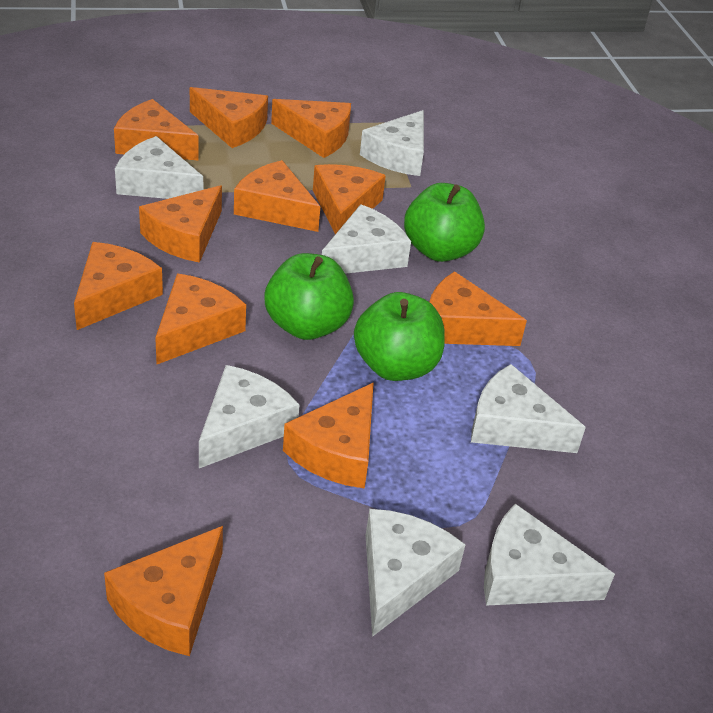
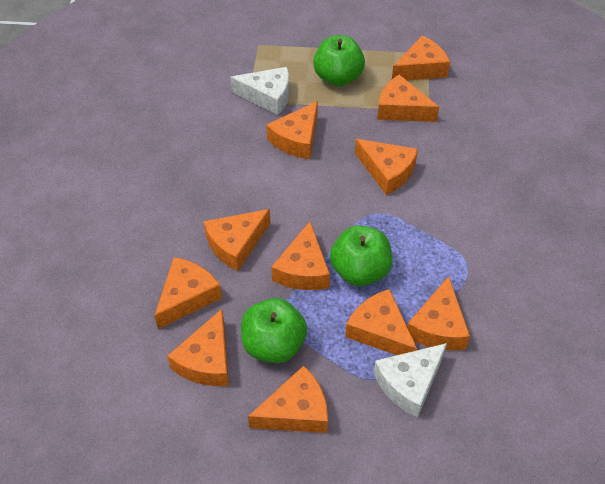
white cheese: [115,136,203,199] [199,365,300,468] [322,204,411,274] [360,110,424,176] [366,509,466,637] [471,364,586,453] [484,504,615,606] = 7 -> [230,67,289,115] [374,343,447,417] = 2

